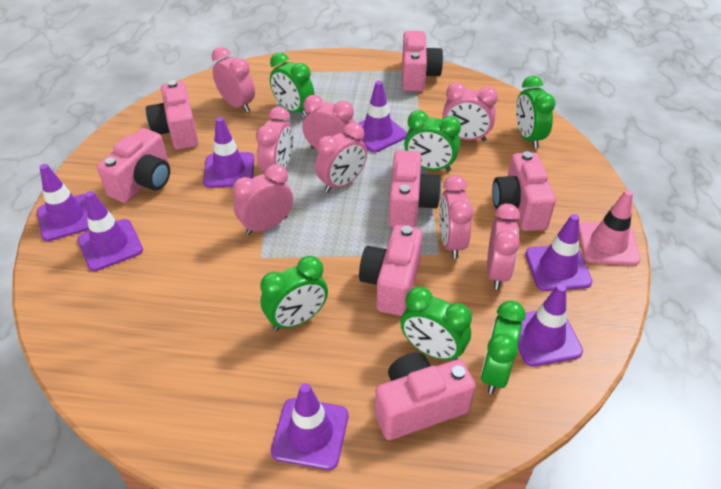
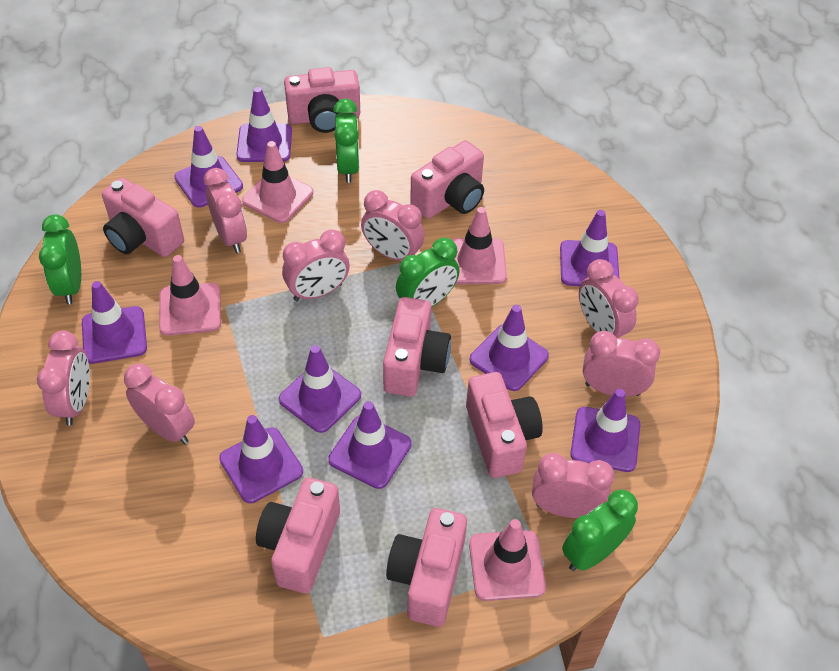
green clock: [260,256,328,331] [270,52,314,117] [401,287,472,361] [404,110,461,172] [481,300,526,394] [516,76,555,149] = 6 -> [39,214,81,304] [334,99,359,183] [396,238,460,307] [562,490,638,571] = 4
pink traffic cone: [579,190,640,265] = 1 -> [159,255,221,336] [242,141,313,223] [451,207,507,284] [469,519,546,601] = 4
purple traffic cone: [37,164,89,241] [77,191,143,271] [203,117,254,188] [271,383,348,470] [358,81,407,152] [518,284,583,366] [525,214,592,291] = 7 -> [82,281,147,364] [174,126,243,208] [219,415,303,503] [236,87,292,162] [279,345,361,433] [328,401,411,489] [469,305,549,391] [560,210,620,286] [570,389,640,472] = 9

